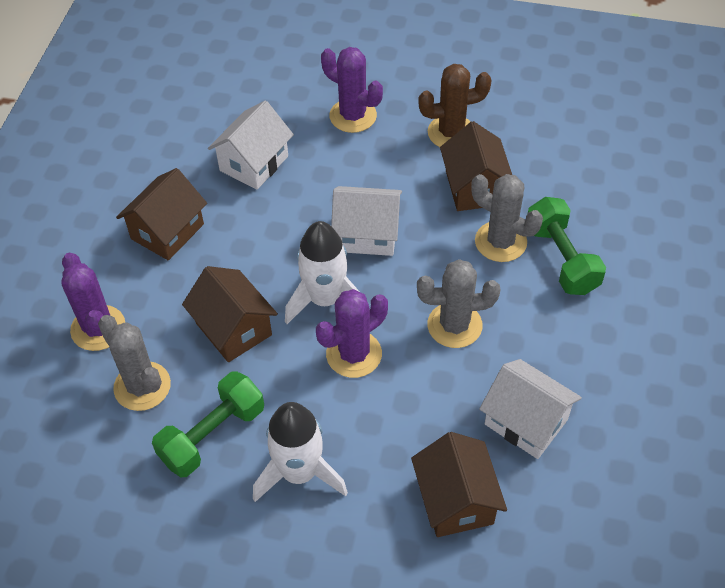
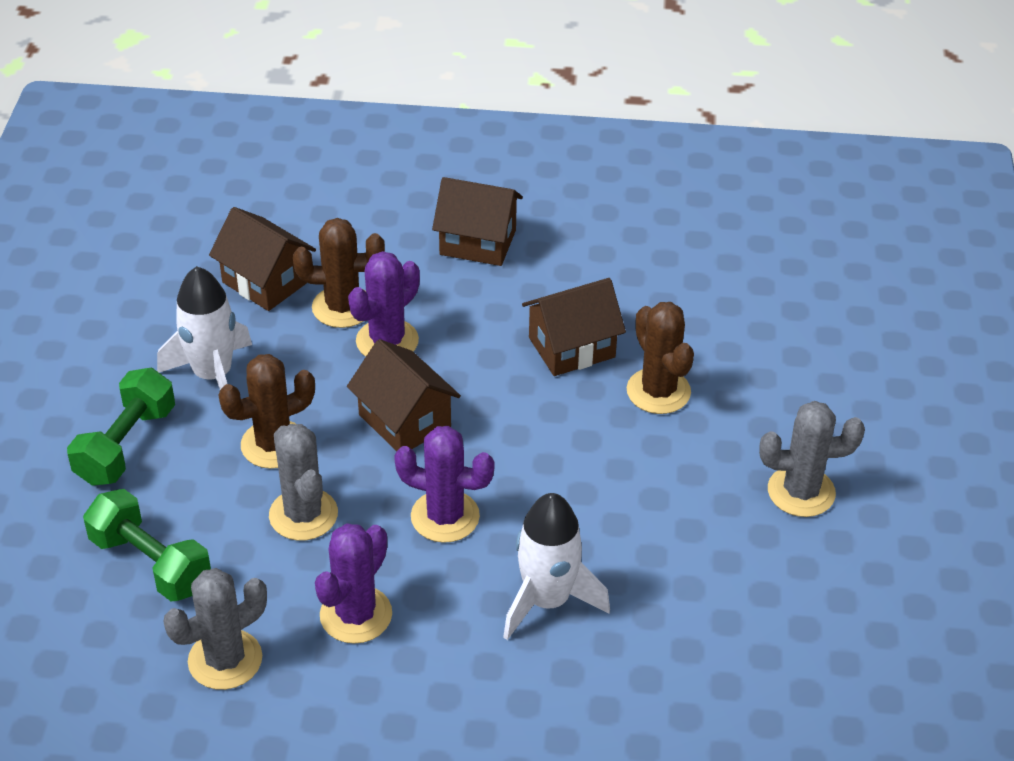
brown cactus: [418,64,492,147] = 1 -> [218,354,315,469] [293,218,385,328] [626,302,694,414] = 3
white house: [208,101,294,190] [331,186,402,256] [479,359,582,459] = 3 -> none = 0

